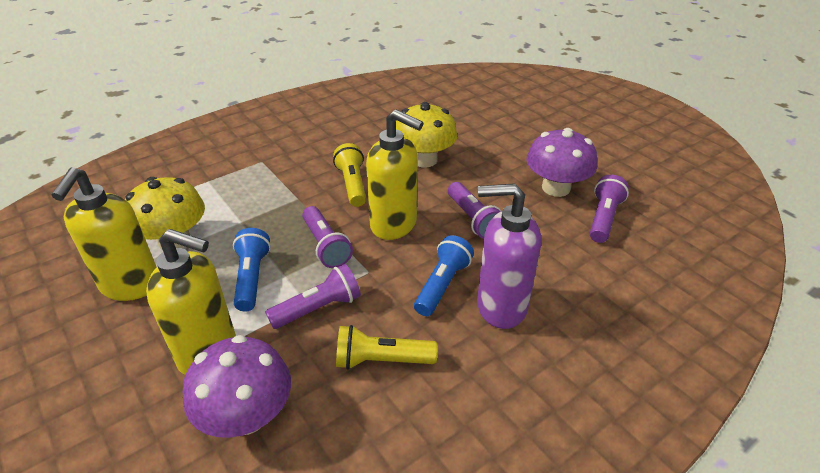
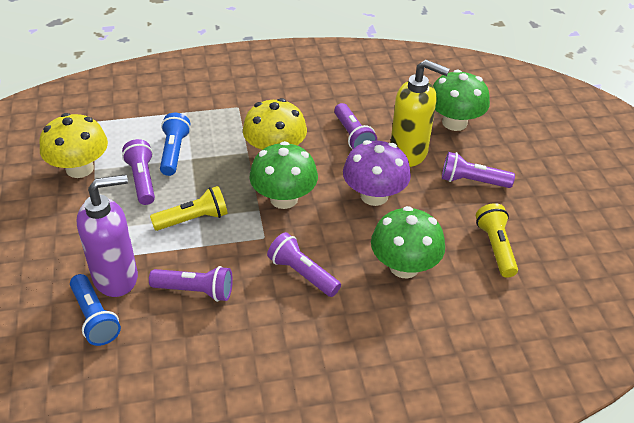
green mushroom: none = 0 -> [249,141,318,209] [371,206,445,279] [433,69,490,131] = 3
purple flashlight: [265,264,361,329] [302,206,353,268] [448,182,501,239] [590,175,629,243] = 4 -> [122,139,155,205] [149,266,233,302] [267,232,341,297] [334,103,377,149] [442,152,515,188] = 5
purple mushroom: [183,335,291,438] [527,128,597,197] = 2 -> [343,140,411,206] = 1
yellow soap dispenser: [51,167,156,301] [146,229,236,375] [366,109,423,240] = 3 -> [391,60,450,167] = 1

